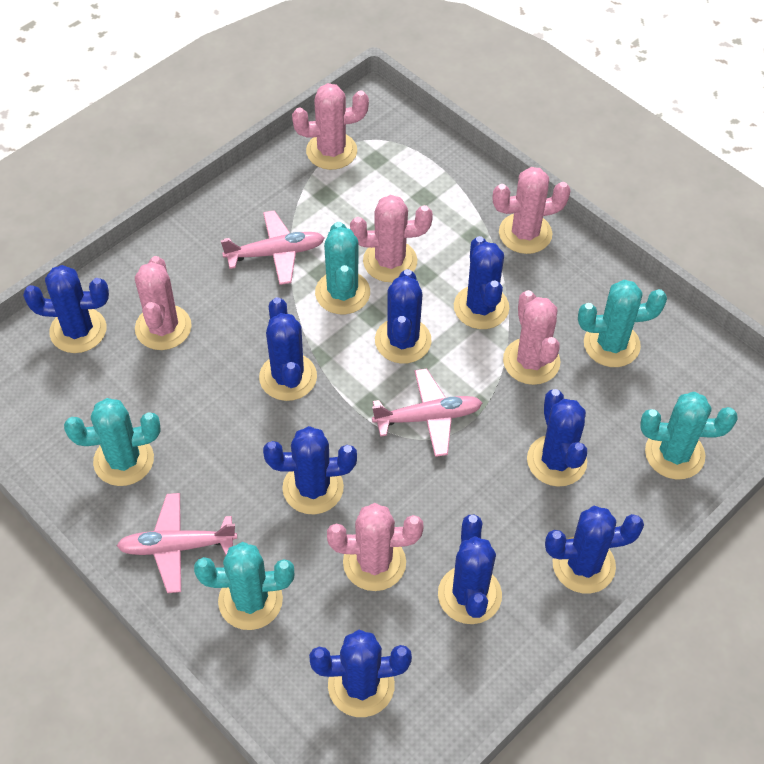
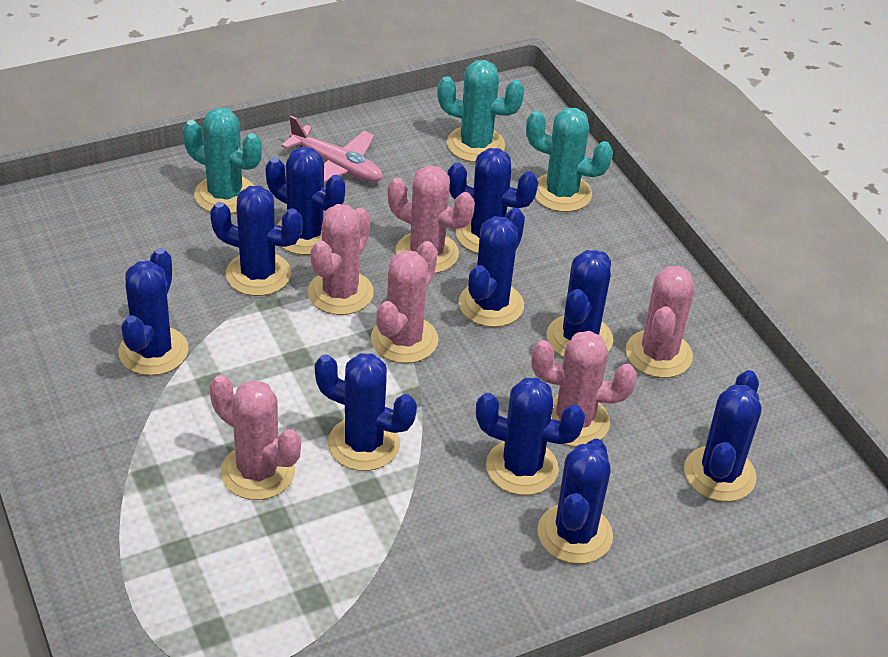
blue cactus: [23,265,109,353] [259,297,317,401] [263,426,357,514] [309,630,412,717] [375,269,432,364] [438,515,502,624] [454,236,509,329] [527,389,587,487] [545,506,644,594] = 9 -> [119,248,188,376] [210,186,303,296] [266,147,345,255] [315,353,417,471] [447,148,538,253] [459,208,525,327] [476,378,585,495] [537,438,613,564] [546,250,613,357] [684,370,761,502] = 10
pink plane: [117,493,237,593] [221,210,324,285] [372,369,482,457] = 3 -> [281,115,383,183] = 1
turquoise cactus: [64,398,161,486] [194,542,294,630] [315,222,370,314] [578,280,667,367] [640,392,738,479] = 5 -> [183,107,262,214] [437,60,525,162] [526,108,613,212] = 3

